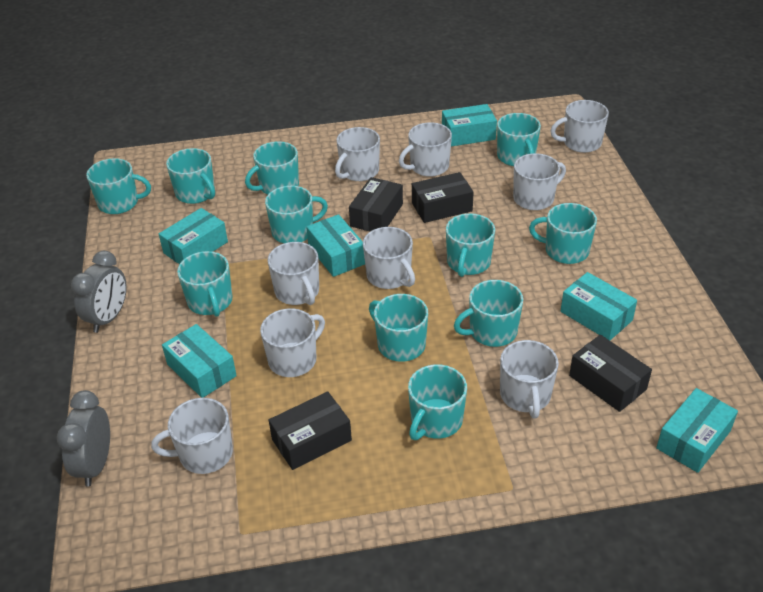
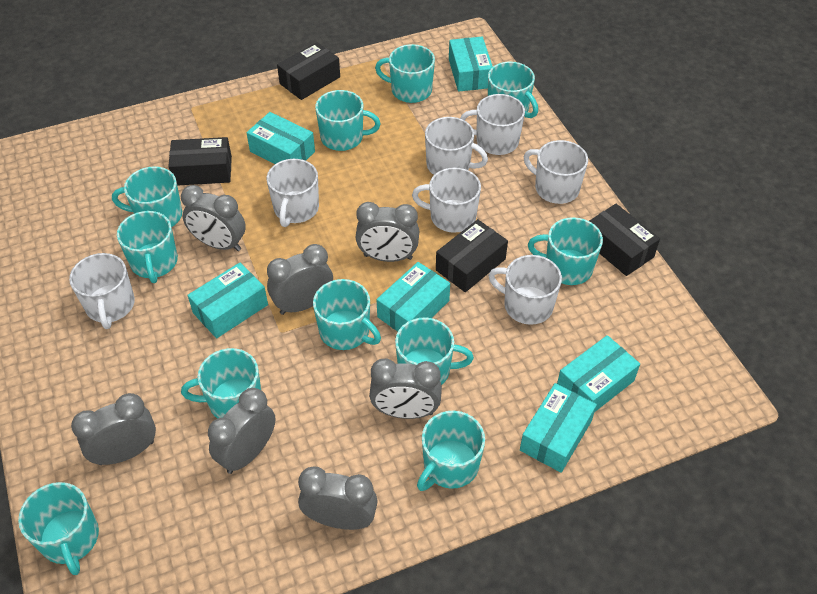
grey clock: [57,390,110,486] [71,251,127,333] = 2 -> [71,393,156,465] [181,185,246,251] [208,388,276,474] [267,244,333,315] [298,466,378,530] [356,202,419,262] [369,358,442,419] = 7
white mug: [151,398,233,474] [260,308,325,377] [268,242,319,305] [335,127,380,181] [363,227,415,289] [399,122,452,177] [500,340,559,418] [513,153,566,210] [550,100,609,153] = 9 -> [69,253,135,329] [266,159,319,227] [412,167,481,233] [425,117,488,175] [460,94,525,155] [488,255,562,325] [524,140,588,204] = 7

